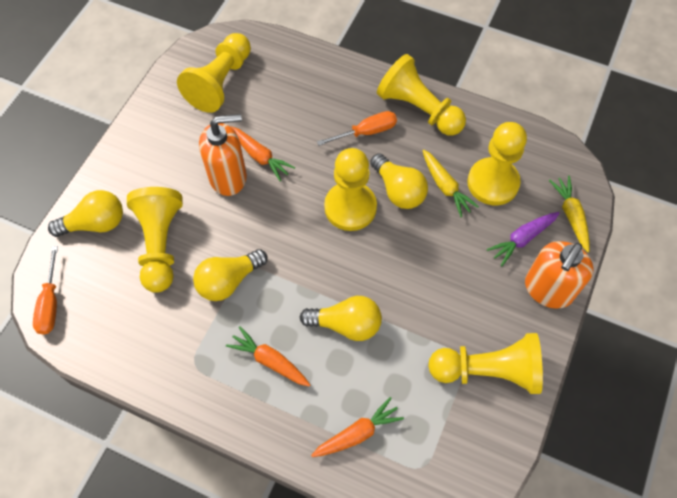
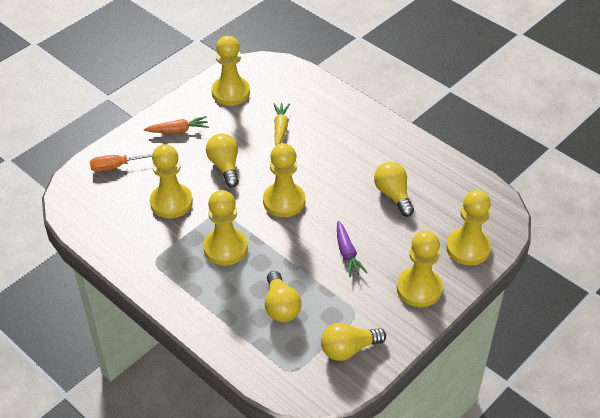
orange carrot: [226,326,310,387] [231,127,295,181] [311,397,404,457] = 3 -> [144,116,209,133] = 1
orange screwdriver: [33,246,58,335] [317,111,397,146] = 2 -> [90,154,153,172] = 1
orange soap dispenser: [199,114,247,196] [525,241,593,309] = 2 -> none = 0
yellow carrot: [422,150,479,217] [549,176,590,252] = 2 -> [273,103,290,146] = 1

